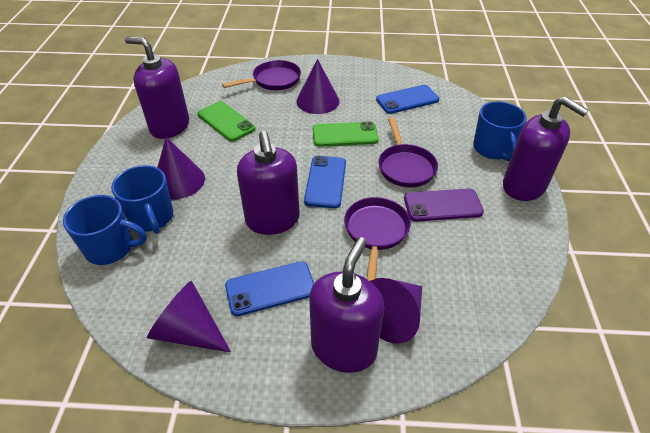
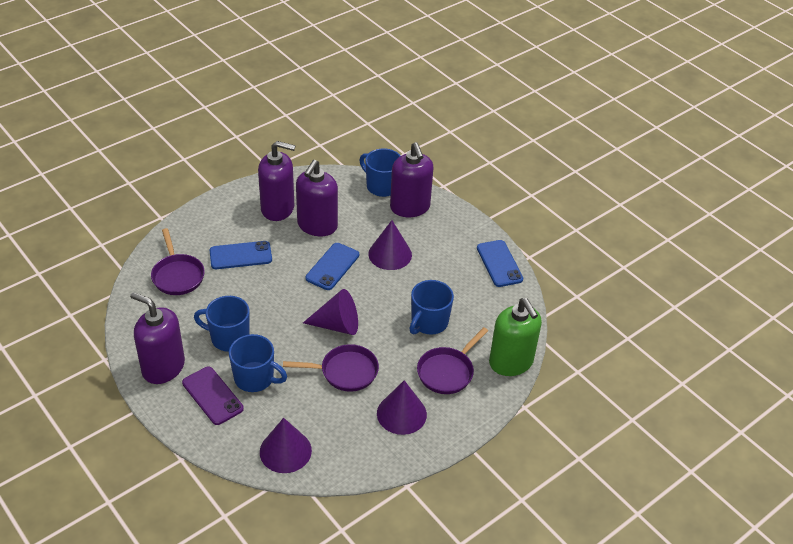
blue mug: [63,195,147,265] [111,165,173,234] [473,101,527,161] = 3 -> [194,296,250,352] [229,334,287,392] [359,148,401,197] [409,280,454,335] = 4
green phone: [198,101,255,142] [313,121,379,147] = 2 -> none = 0
green soap dispenser: none = 0 -> [489,298,542,376] = 1

